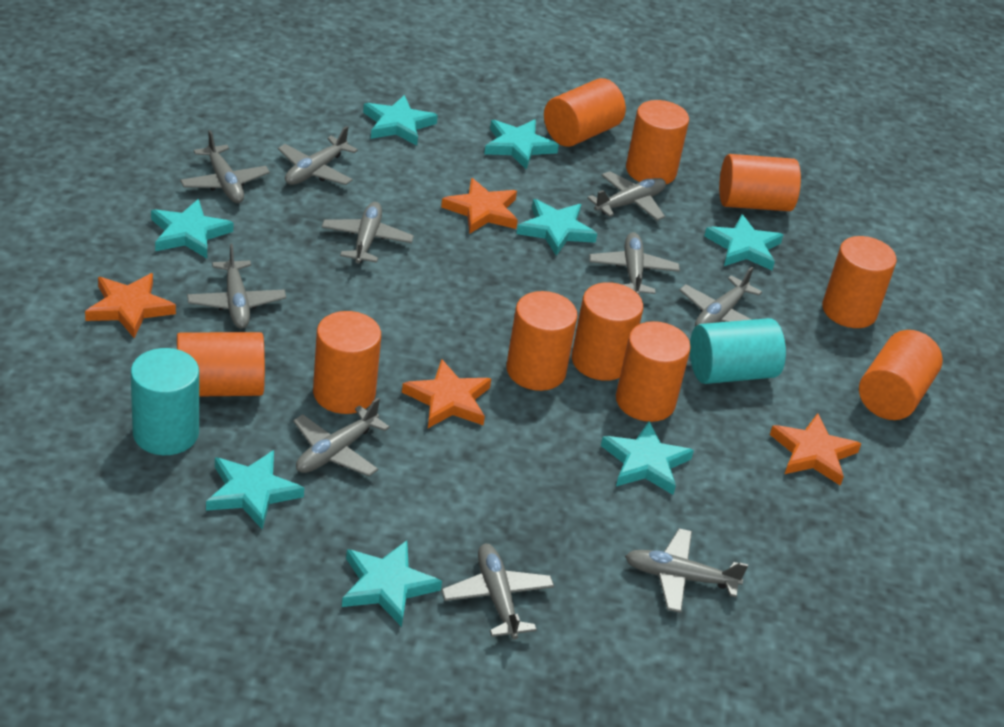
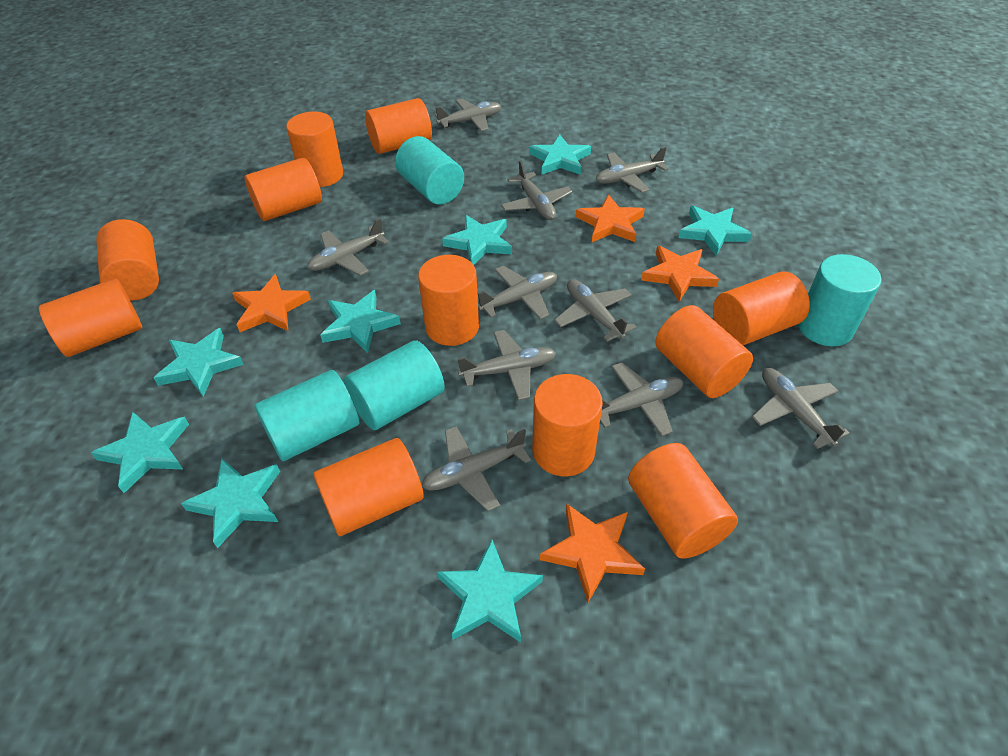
orange cylinder: [177,332,265,396] [313,311,381,414] [506,291,578,391] [544,78,626,147] [572,282,643,381] [616,321,691,422] [626,100,689,184] [719,154,801,211] [822,236,897,328] [859,330,943,420] = 10 -> [39,279,142,357] [96,219,159,301] [244,157,322,221] [286,112,343,187] [313,438,424,536] [365,98,432,154] [418,255,479,346] [532,374,603,476] [628,443,738,559] [655,305,753,398] [713,272,810,345] = 11
turquoise cylinder: [131,348,199,455] [690,318,786,384] = 2 -> [254,370,360,461] [344,340,445,430] [395,136,464,205] [798,254,881,346] = 4

